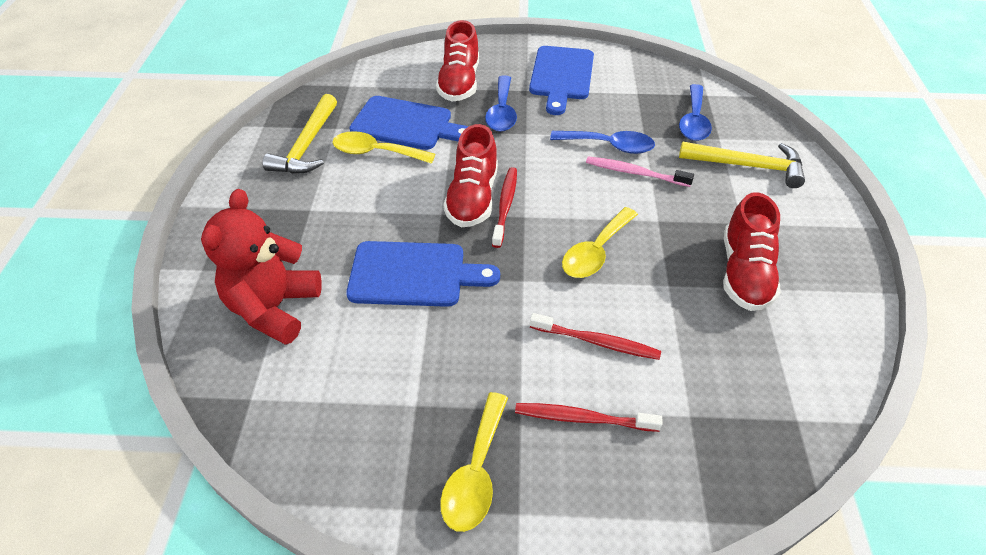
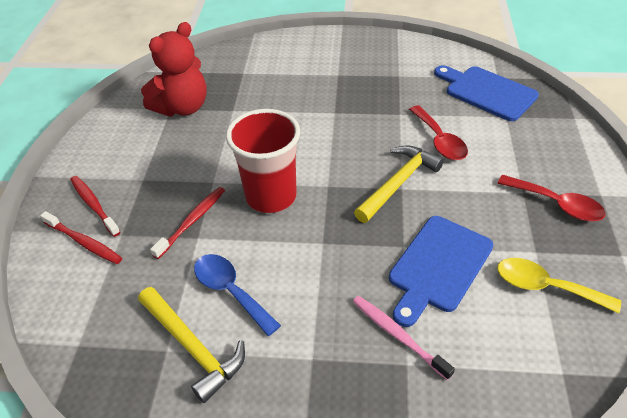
blue cutting board: [346,241,500,307] [349,96,468,150] [529,46,594,115] = 3 -> [389,216,493,327] [434,65,539,121] = 2
blue spoon: [485,75,517,132] [550,131,655,154] [679,84,712,141] = 3 -> [194,254,281,336] = 1
red cup: none = 0 -> [226,109,300,213] = 1
red shoe: [436,20,479,102] [443,124,498,227] [723,192,781,311] = 3 -> none = 0
red spoon: none = 0 -> [409,105,468,160] [497,175,606,221] = 2
yellow spoon: [332,131,435,164] [440,392,508,532] [562,207,638,278] = 3 -> [497,258,621,313] = 1

